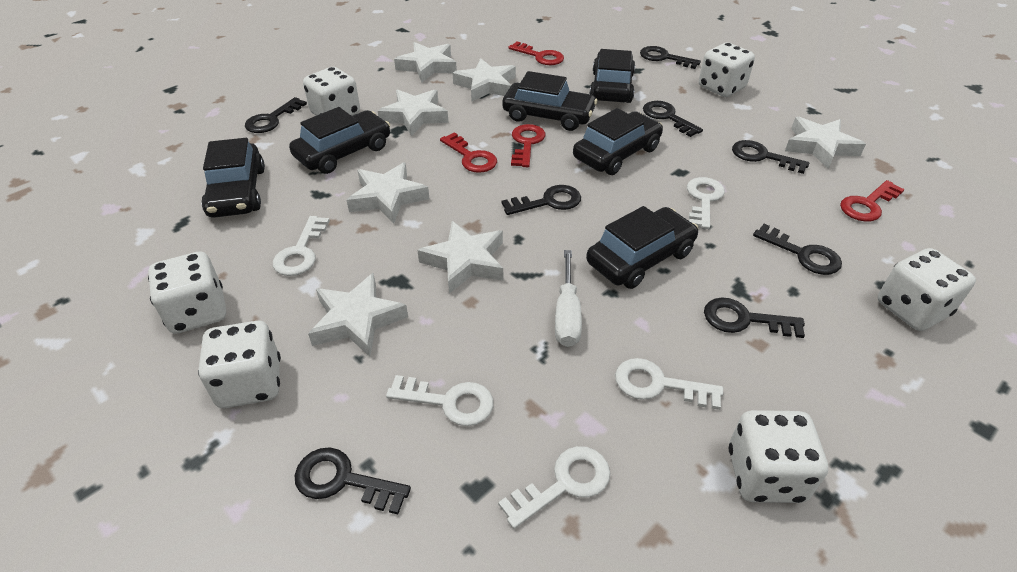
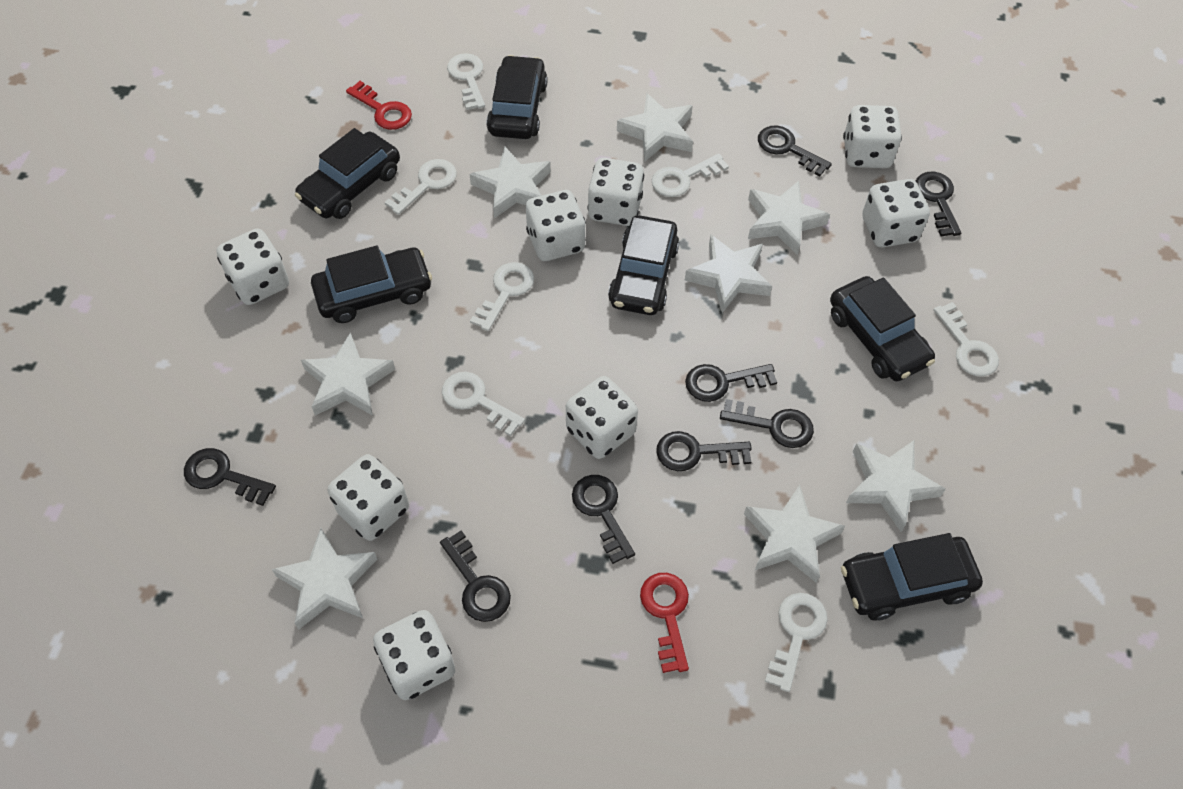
red key: [440,133,497,173] [508,41,564,65] [511,124,545,167] [840,180,904,222] = 4 -> [346,81,412,130] [640,573,689,673] = 2
white dice: [148,252,226,334] [198,321,281,408] [303,67,360,116] [699,43,755,97] [729,410,828,503] [878,248,976,331] = 6 -> [216,229,289,305] [328,454,409,541] [373,610,455,700] [526,190,586,261] [566,376,638,459] [587,158,644,226] [843,105,902,168] [862,179,930,247] = 8
white key: [273,216,330,276] [386,375,493,426] [498,446,610,529] [615,358,723,410] [687,177,725,229] = 5 -> [384,159,457,215] [442,372,525,436] [447,53,485,110] [470,262,534,331] [652,154,729,197] [765,593,828,692] [933,302,999,377] = 7
white screwdriver: [555,250,582,347] = 1 -> none = 0
white star: [308,273,408,357] [346,162,429,223] [378,89,449,136] [394,42,457,82] [417,221,503,294] [452,58,516,101] [785,117,866,169] = 7 -> [272,528,377,629] [301,332,395,416] [469,147,551,218] [617,93,693,161] [685,235,772,313] [744,485,845,583] [748,181,830,255] [846,440,946,532] = 8

